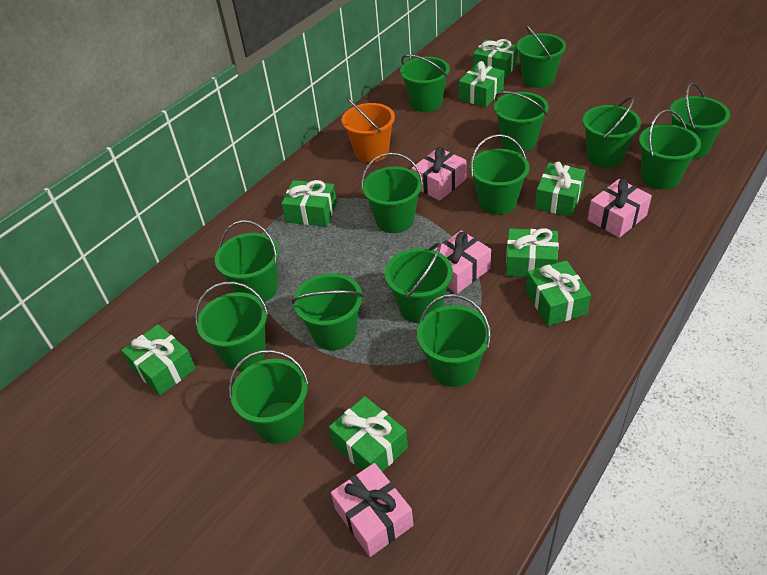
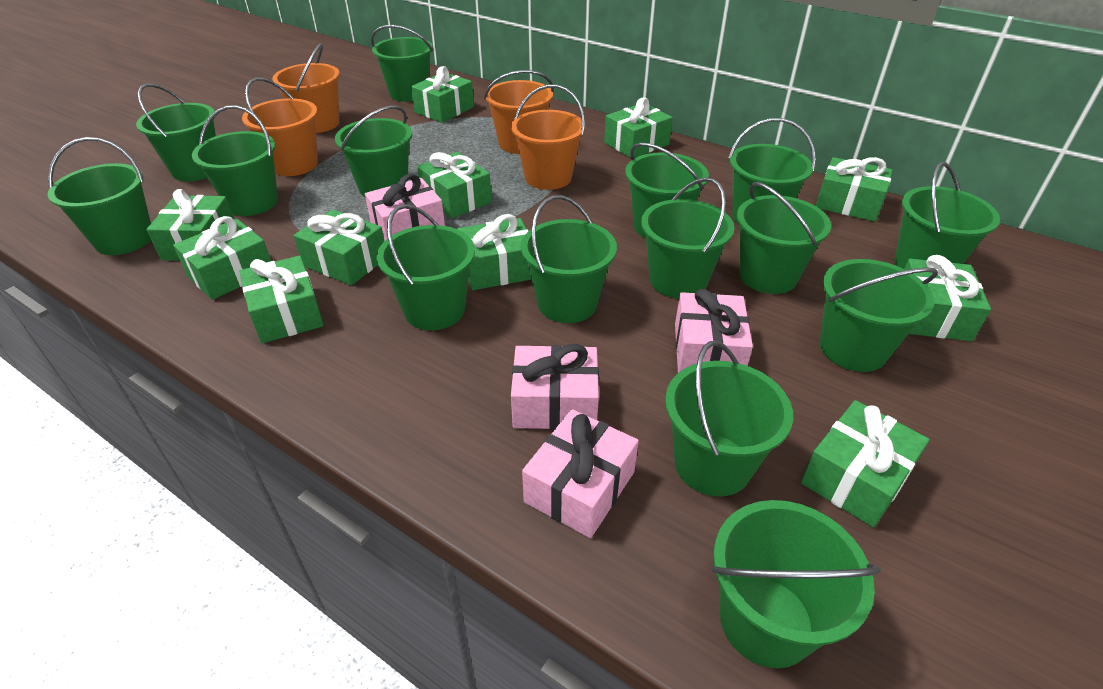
green bucket: [195,282,268,370] [215,220,279,302] [229,350,309,444] [292,273,364,350] [361,153,423,233] [385,243,453,323] [400,54,450,112] [417,294,491,387] [470,134,529,215] [494,91,549,152] [516,24,566,88] [583,96,641,168] [639,110,701,190] [670,82,730,159] = 14 -> [48,137,151,255] [136,83,216,181] [192,105,278,216] [335,106,412,197] [371,25,433,102] [377,204,475,330] [521,195,617,323] [625,143,709,238] [641,177,735,299] [665,341,793,497] [712,500,881,668] [729,118,816,224] [737,182,831,294] [820,259,938,372] [894,162,1000,269] = 15
green gift: [121,324,196,396] [281,180,337,227] [329,396,408,472] [459,61,505,107] [473,39,518,79] [506,228,559,277] [526,260,591,326] [535,162,586,217] = 8 -> [146,189,234,261] [173,216,271,300] [240,255,324,343] [294,209,384,285] [411,66,474,123] [417,152,492,219] [457,214,532,290] [604,97,673,158] [801,400,930,528] [816,157,893,222] [904,255,991,341] = 11
orange bucket: [342,98,395,163] = 1 -> [242,78,318,176] [272,43,340,133] [484,70,554,154] [511,84,585,190] = 4

